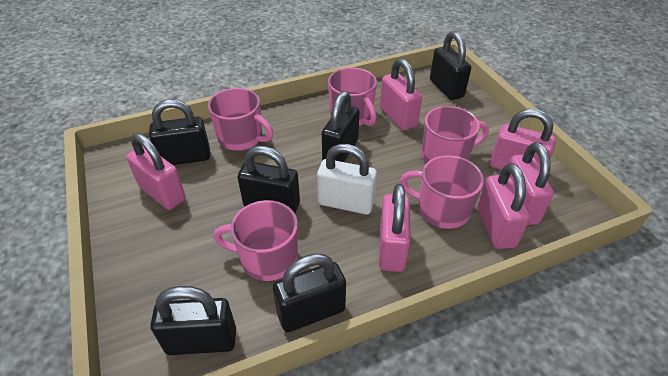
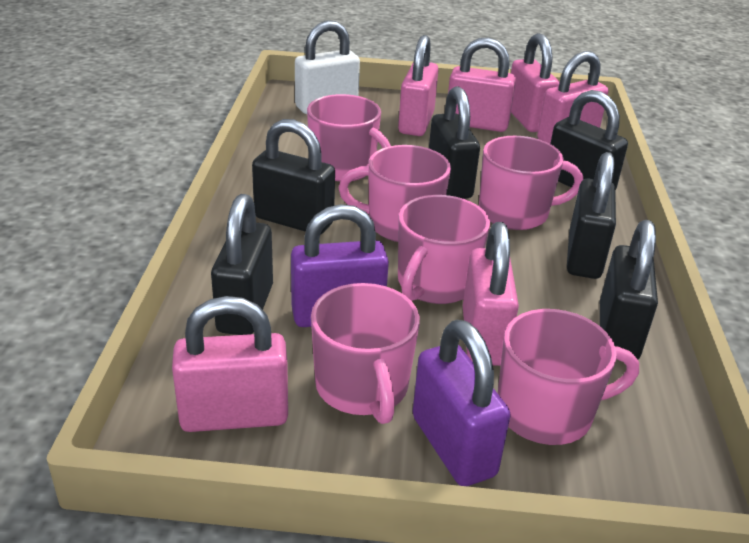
pink mug: [208,88,273,151] [213,200,298,281] [328,68,377,126] [400,155,484,229] [421,106,489,163] = 5 -> [307,94,391,181] [311,283,420,424] [338,145,451,242] [398,195,490,304] [479,136,583,230] [498,309,639,445] = 6
purple padlock: none = 0 -> [291,204,389,327] [413,320,511,486] = 2

